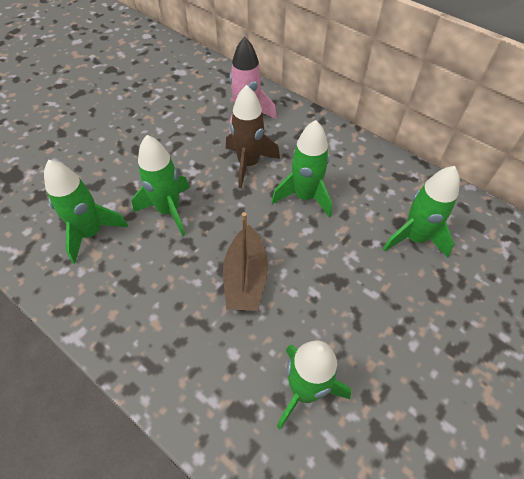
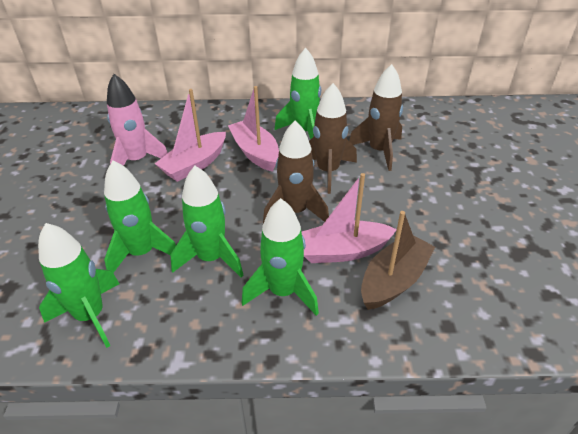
brown rocket: [226,85,280,189] = 1 -> [263,120,329,224] [309,83,357,194] [349,64,403,171] = 3
pink boat: none = 0 -> [155,89,226,182] [228,86,279,172] [302,173,397,263] = 3

